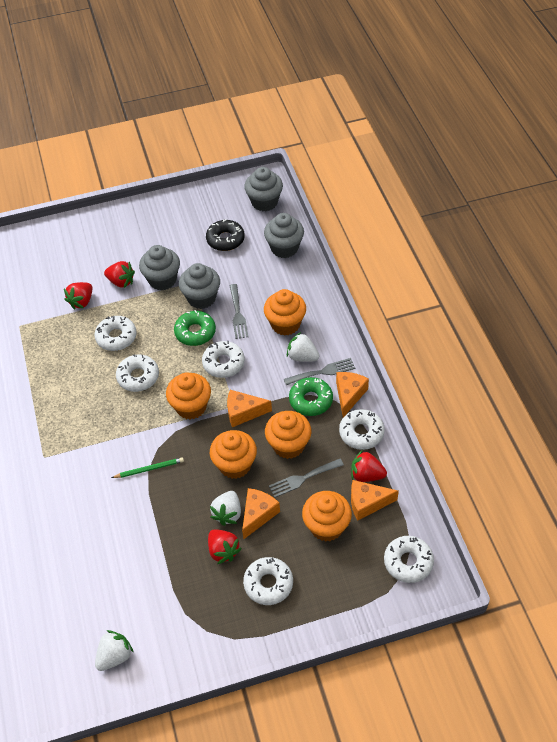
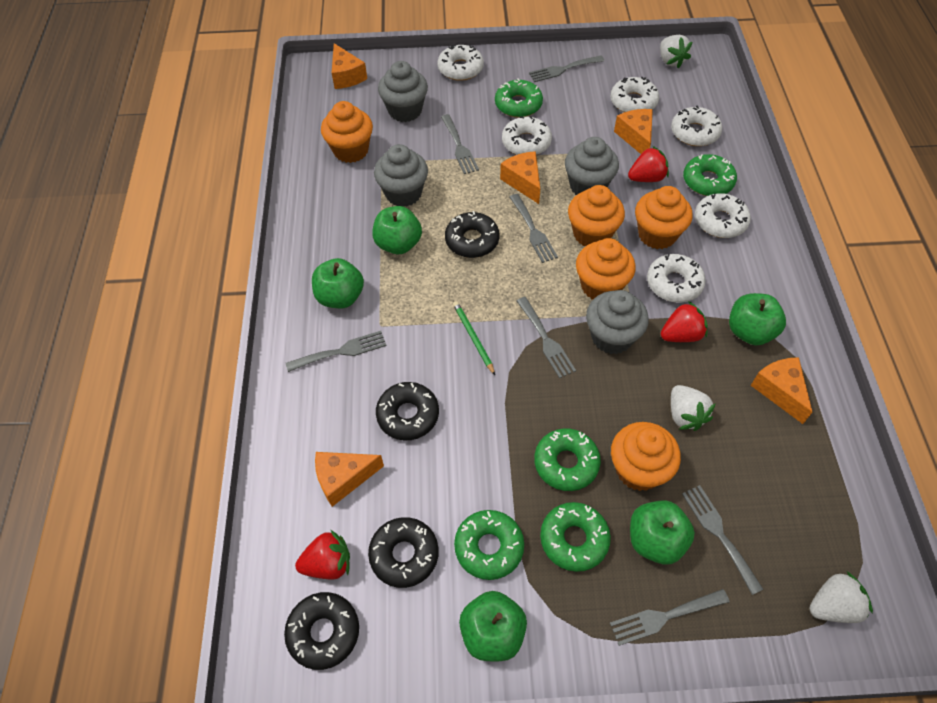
black donut: [206,219,245,251] = 1 -> [284,592,359,670] [368,517,439,588] [376,382,439,441] [445,211,500,258] = 4
green apple: none = 0 -> [312,258,364,308] [372,206,422,254] [459,591,527,661] [630,500,695,564] [729,293,786,345] = 5
green donut: [174,310,216,346] [289,377,333,416] = 2 -> [454,510,524,580] [495,78,543,118] [534,428,601,491] [540,502,611,572] [683,154,737,196] = 5
grey fork: [229,284,248,339] [269,459,344,497] [284,358,355,385] = 3 -> [286,331,387,372] [441,114,479,174] [510,194,558,263] [517,297,576,378] [529,56,604,82] [610,589,729,646] [682,485,763,595] = 7
orange cheese: [227,390,272,427] [242,488,280,539] [336,372,369,417] [351,480,399,521] = 4 -> [315,452,384,507] [332,43,367,89] [500,151,540,204] [614,109,653,154] [751,357,812,424] = 5
red strawberry: [64,282,92,310] [104,261,135,288] [208,529,242,564] [351,450,387,482] = 4 -> [295,530,350,580] [628,146,669,182] [661,301,708,342] = 3

